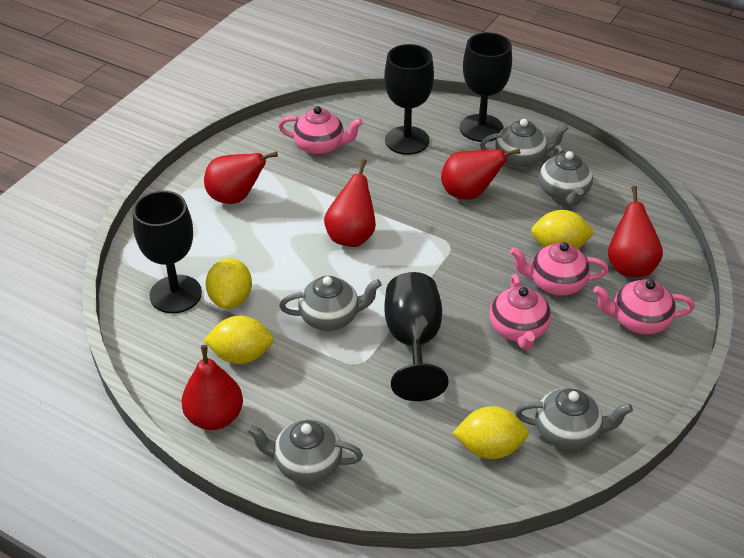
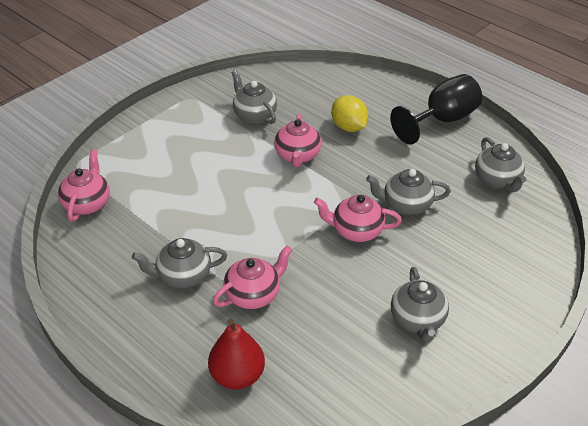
black goblet: [133,191,202,313] [384,44,434,155] [384,272,448,401] [460,32,512,142] = 4 -> [390,74,482,145] = 1
red pear: [181,345,243,430] [204,152,278,204] [324,159,376,247] [441,148,521,200] [608,186,663,277] = 5 -> [208,319,265,390] = 1
yellow lemon: [203,315,274,364] [205,258,252,309] [453,406,529,459] [531,210,595,249] = 4 -> [331,95,368,132] = 1

